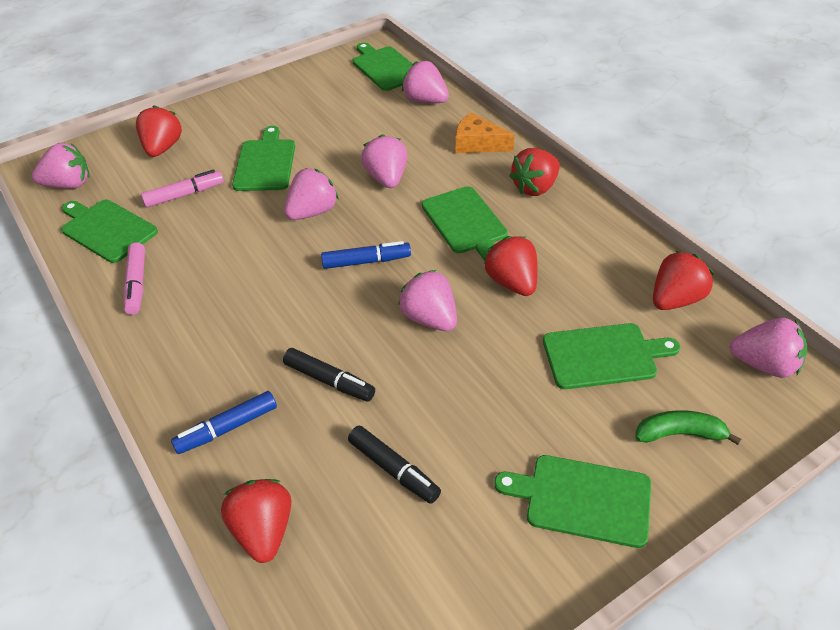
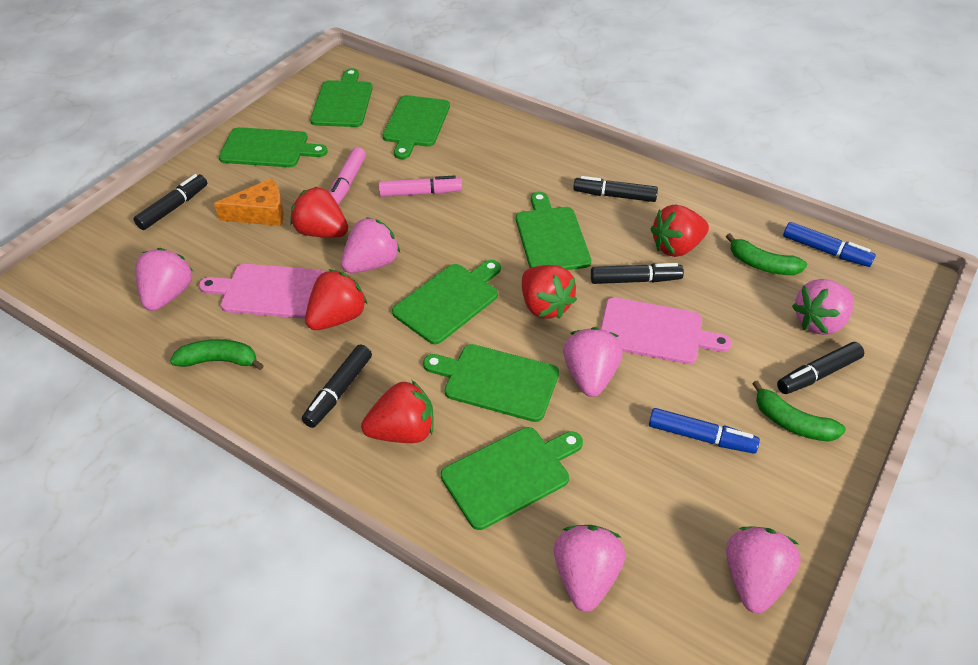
black marker: [283,348,375,402] [348,426,441,504] = 2 -> [133,174,207,230] [302,344,372,428] [573,176,658,202] [591,263,684,284] [777,342,864,394] = 5
green banana: [635,410,741,445] = 1 -> [170,339,264,370] [726,233,807,275] [752,380,846,442] = 3
green cutting board: [61,200,158,263] [232,126,295,191] [353,42,413,91] [422,186,508,261] [494,455,651,548] [543,323,680,389] = 6 -> [219,127,328,167] [310,68,373,127] [382,95,450,159] [392,260,501,344] [423,344,559,422] [441,427,583,530] [516,192,591,270] = 7
pink cutting board: none = 0 -> [199,264,324,319] [600,297,732,364] = 2

